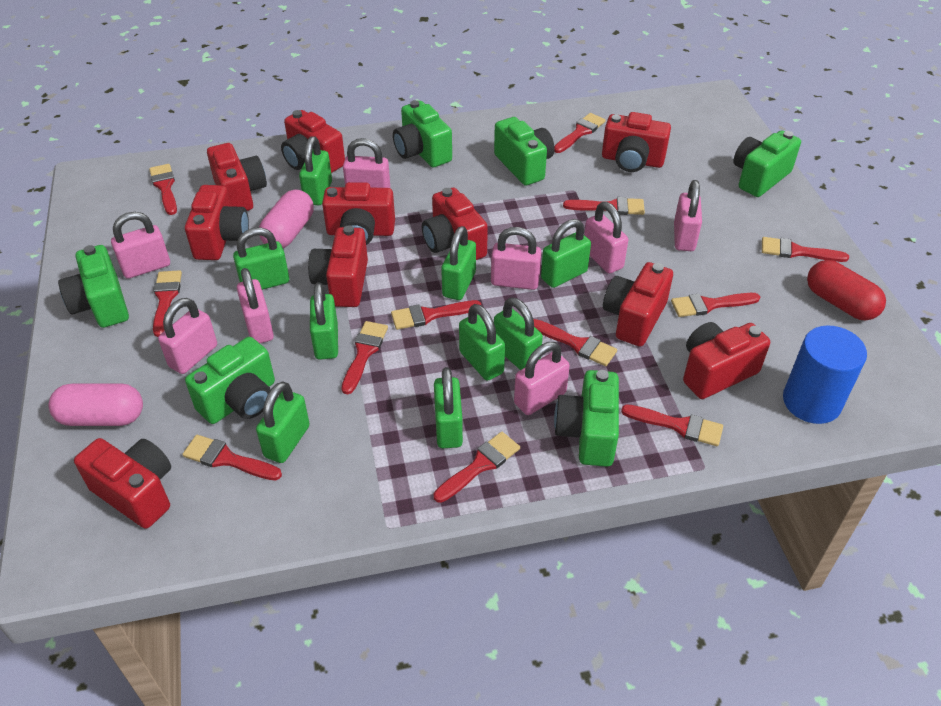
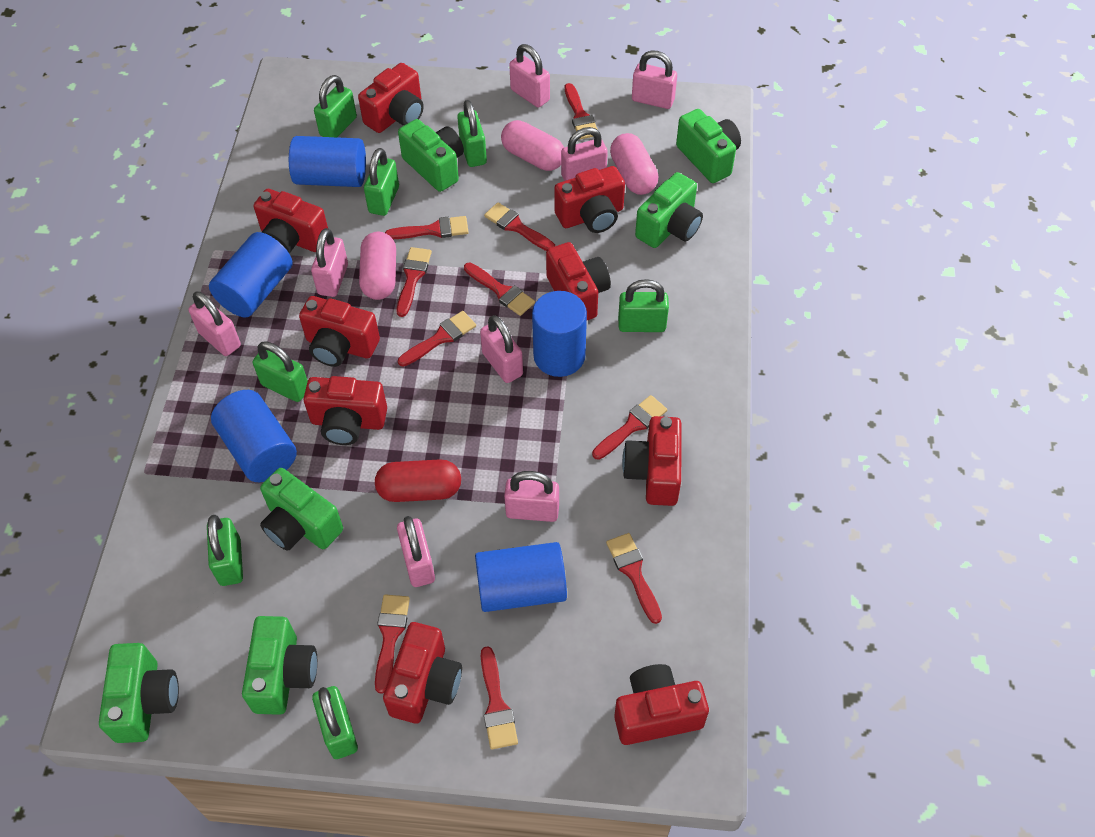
blue cylinder: [783,325,867,424] = 1 -> [209,232,293,318] [211,390,297,482] [289,136,366,187] [475,542,567,612] [532,291,587,377] = 5
green padlock: [233,227,289,290] [256,381,310,463] [299,136,332,205] [310,282,338,359] [434,367,463,448] [441,226,476,300] [459,304,505,381] [494,297,543,370] [541,219,591,288] = 9 -> [207,515,243,586] [253,342,308,402] [312,686,358,759] [314,75,357,137] [364,148,399,216] [457,100,487,167] [618,279,669,332] = 7
pink capsule: [48,383,143,426] [259,189,314,248] = 2 -> [359,231,396,300] [501,120,564,171] [610,133,658,195] = 3
red brush: [149,164,177,215] [153,270,182,337] [182,435,282,480] [341,321,388,394] [391,300,481,330] [434,432,520,503] [533,319,617,366] [554,113,606,153] [563,197,645,215] [621,404,723,446] [671,293,760,317] [762,237,849,262] = 12 -> [375,594,410,694] [385,216,469,239] [397,247,432,317] [398,311,476,367] [464,263,535,316] [481,647,518,749] [484,203,555,251] [565,83,598,139] [592,395,667,460] [606,533,662,624] = 10
red camera: [74,438,171,529] [185,185,249,260] [207,143,267,211] [281,110,345,173] [308,225,368,307] [322,182,395,245] [422,188,488,260] [602,112,671,172] [603,262,673,347] [683,322,770,399] = 10 -> [254,189,328,254] [299,296,380,367] [304,376,387,445] [358,63,424,133] [383,622,462,723] [546,242,611,320] [554,166,625,233] [614,664,709,745] [622,416,682,506] = 9

